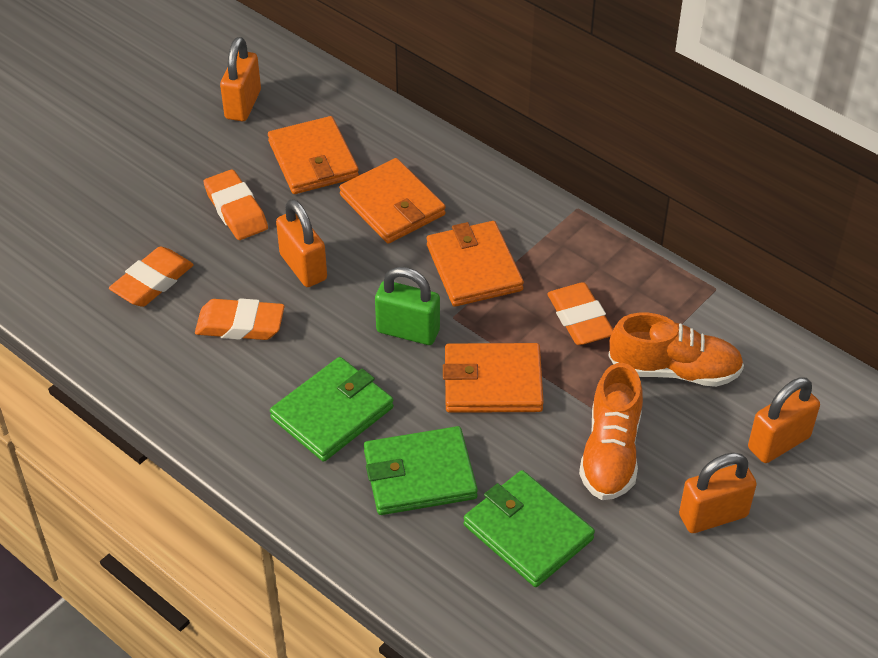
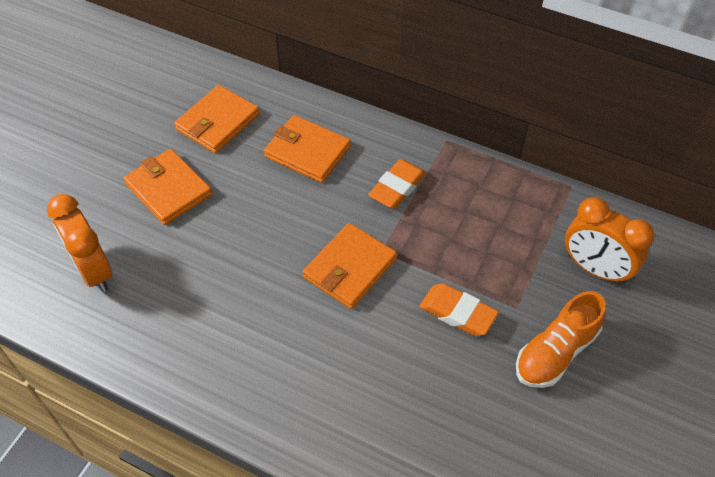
green padlock: [375,267,440,345] = 1 -> none = 0
green wallet: [270,357,394,462] [364,426,478,515] [463,470,595,587] = 3 -> none = 0
orange clock: none = 0 -> [47,194,113,292] [565,197,654,284] = 2
orange eraser: [109,247,194,307] [195,299,285,340] [203,169,268,240] [547,282,613,345] = 4 -> [368,159,426,209] [419,283,499,336] = 2
orange padlock: [220,37,261,121] [276,199,327,287] [679,453,757,533] [748,378,820,463] = 4 -> none = 0
orange shoe: [579,363,643,500] [608,313,744,387] = 2 -> [516,291,606,388] = 1

